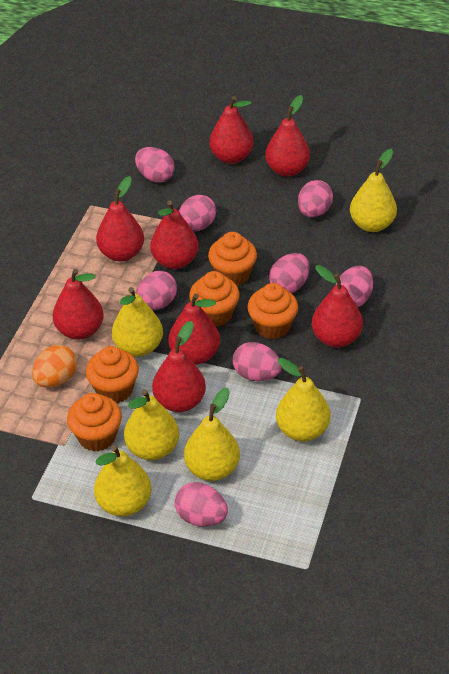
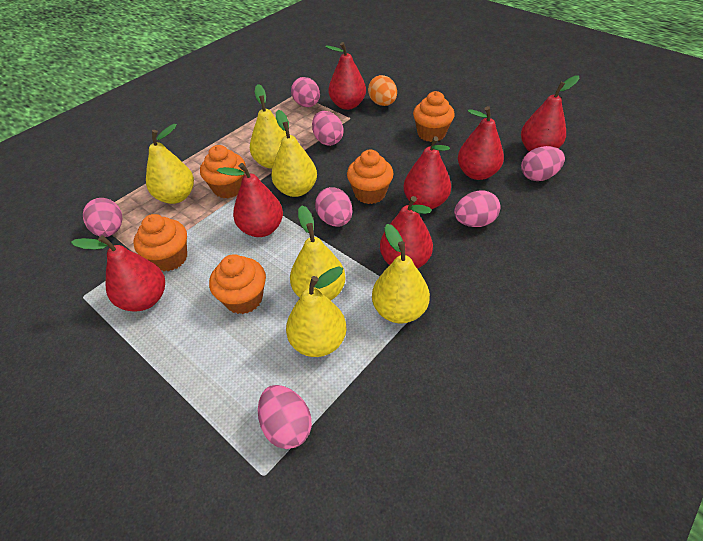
pink egg: [135,147,175,183] [137,271,177,310] [175,482,228,527] [179,195,216,232] [233,342,282,381] [269,253,309,293] [298,180,333,218] [335,266,373,307] = 8 -> [83,198,123,237] [258,385,312,449] [291,77,320,107] [312,111,344,146] [315,187,352,227] [454,190,501,227] [521,146,565,181] = 7
red pear: [53,269,104,340] [96,176,144,261] [150,201,198,269] [152,321,206,412] [168,293,220,365] [209,96,254,164] [265,95,310,177] [312,265,363,348] = 8 -> [71,235,165,312] [217,163,283,237] [326,42,366,110] [380,196,433,269] [403,136,451,209] [458,106,504,180] [521,75,579,152] = 7

